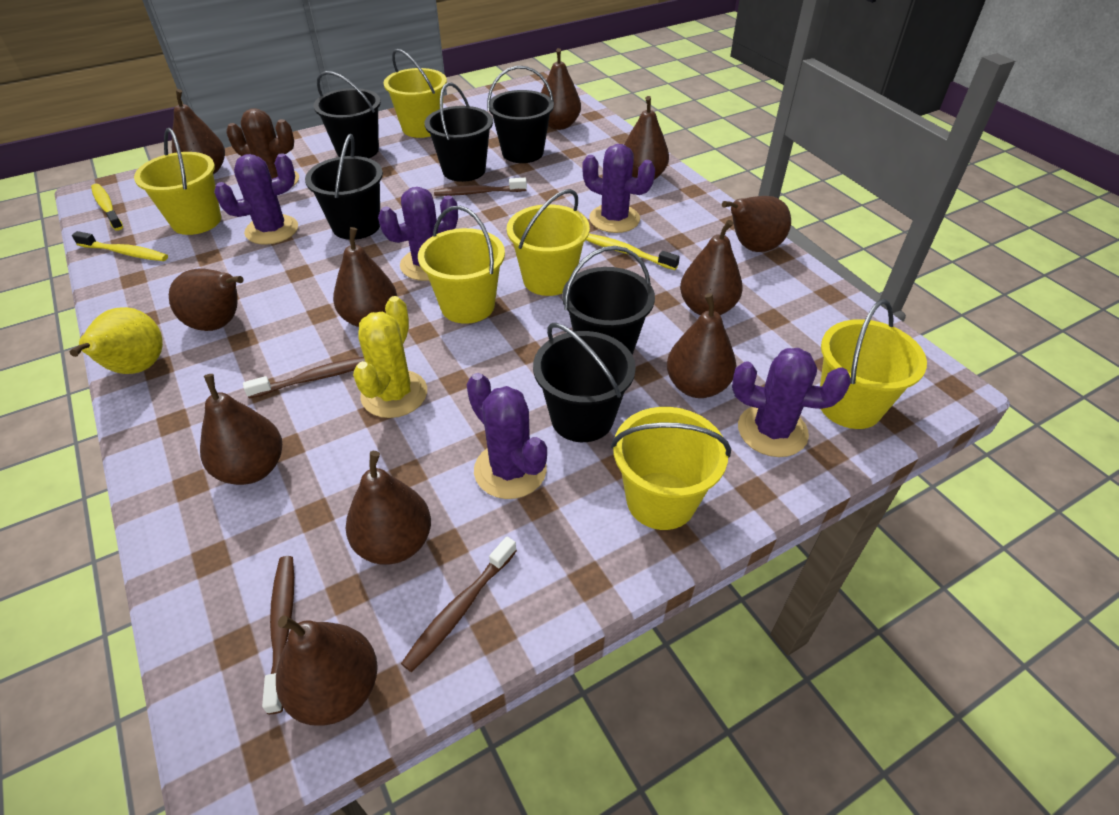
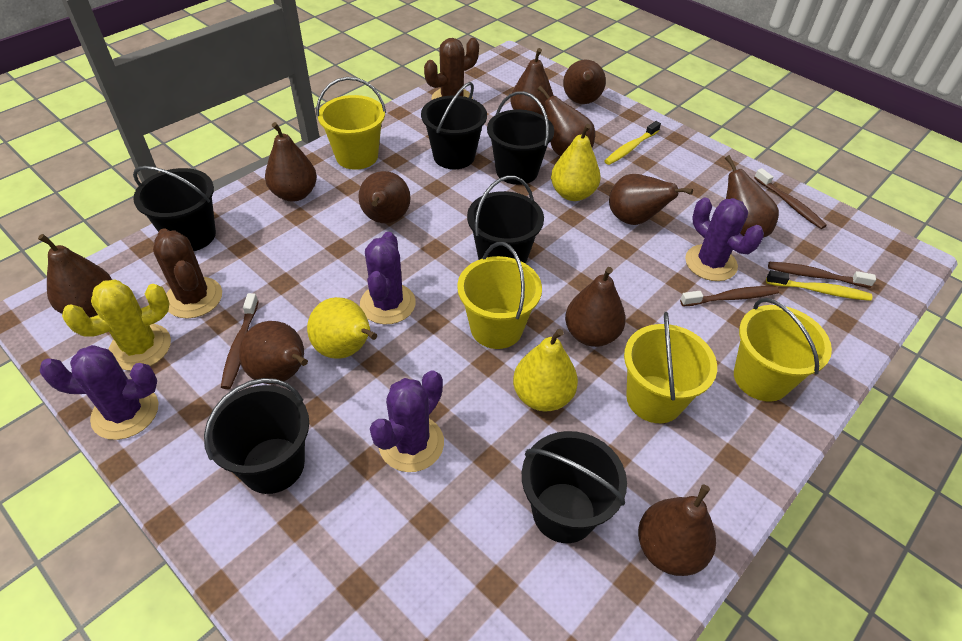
brown cactus: [226,108,299,187] = 1 -> [153,228,222,319] [424,38,479,100] = 2
purple cactus: [214,153,298,245] [378,187,458,281] [467,373,547,499] [582,144,655,233] [732,348,851,457] = 5 -> [39,345,159,440] [360,232,416,324] [370,370,444,472] [685,198,764,281] = 4
yellow bucket: [134,128,221,235] [384,49,447,138] [418,206,505,324] [507,189,590,296] [611,407,731,530] [820,299,927,429] = 6 -> [316,77,386,170] [457,242,542,349] [624,312,717,423] [734,298,832,402] = 4
yellow pear: [70,307,163,374] = 1 -> [307,297,377,359] [513,329,578,412] [551,124,601,201] = 3
yellow toothbrush: [72,231,168,261] [91,184,123,231] [586,234,680,270] = 3 -> [605,121,661,165] [766,270,872,301] = 2

